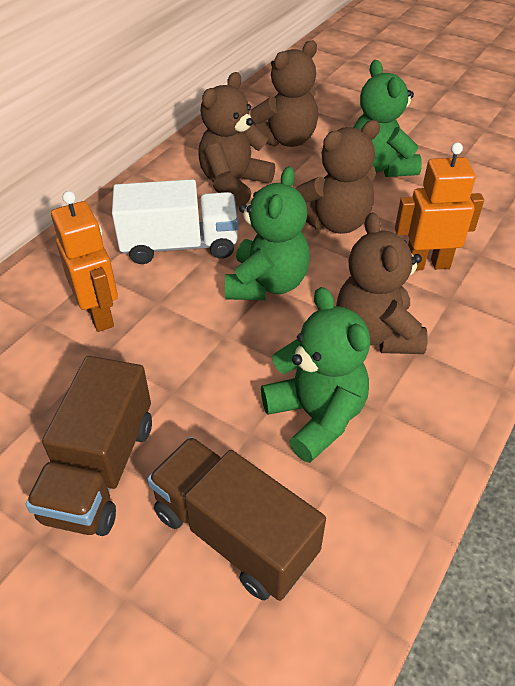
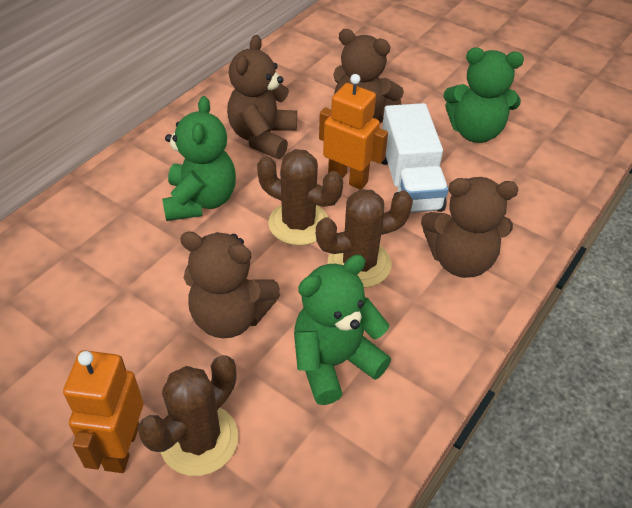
brown cactus: none = 0 -> [138,355,238,476] [257,149,343,246] [316,189,413,288] = 3
brown truck: [25,356,152,536] [147,437,326,601] = 2 -> none = 0

